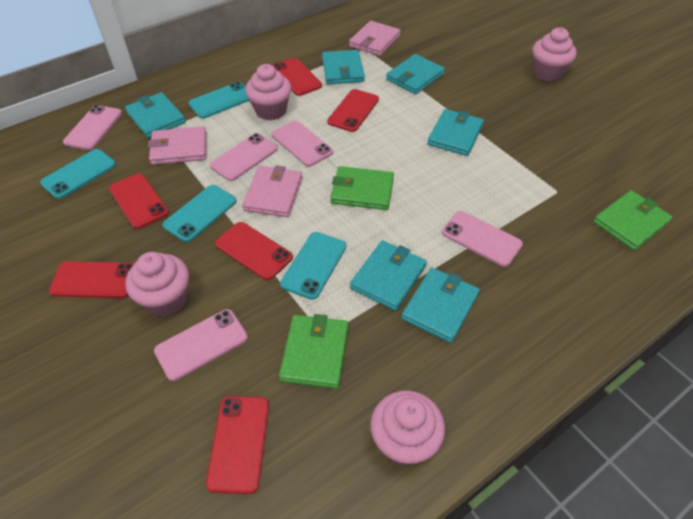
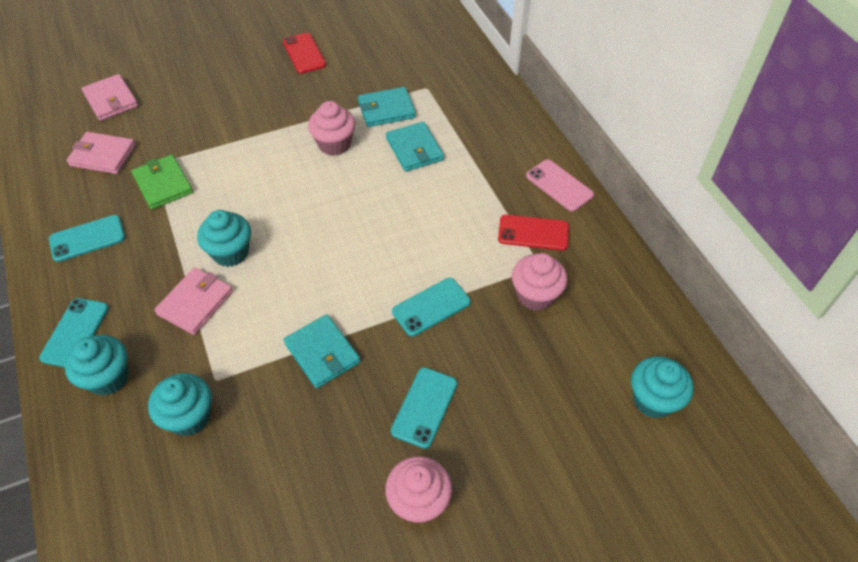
green wallet: [279,314,348,389] [330,166,394,210] [593,190,672,251] = 3 -> [131,155,193,210] = 1
pink cupcake: [125,252,189,317] [245,64,291,120] [370,390,445,466] [532,27,577,82] = 4 -> [308,101,356,156] [385,456,452,523] [512,253,568,311] = 3
pink phone: [63,105,122,150] [154,309,248,381] [210,133,278,181] [271,121,333,167] [442,211,523,267] = 5 -> [526,159,594,212] = 1
red phone: [49,261,134,298] [109,173,169,229] [206,396,269,494] [215,222,293,280] [272,58,322,96] [327,89,379,132] = 6 -> [283,33,326,74] [498,215,569,250] = 2
turquoise cupcake: none = 0 -> [64,335,129,396] [148,373,212,436] [197,210,251,267] [631,356,694,418] = 4
turquoise wallet: [125,92,186,138] [322,50,365,84] [350,240,427,311] [386,54,445,94] [401,268,480,343] [427,109,484,156] = 6 -> [284,314,360,389] [358,87,416,127] [386,122,444,172] = 3

